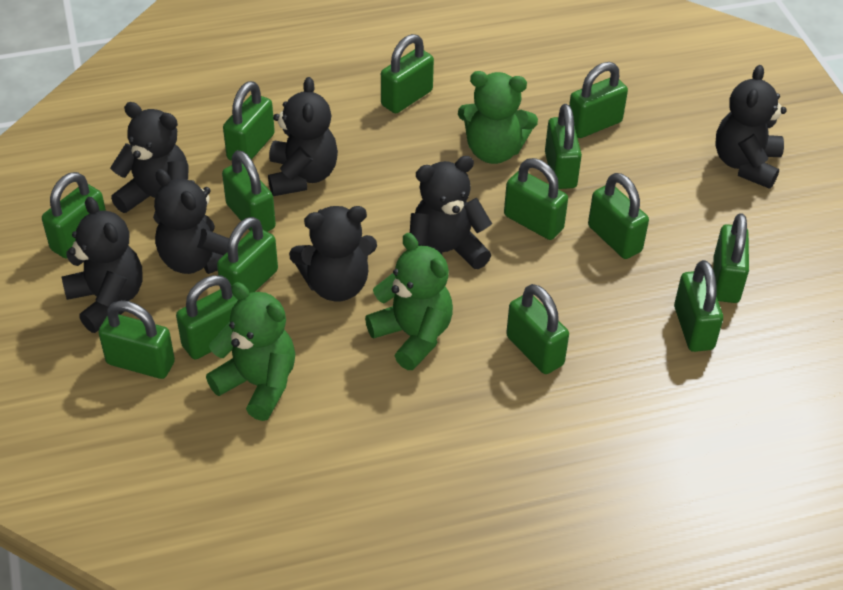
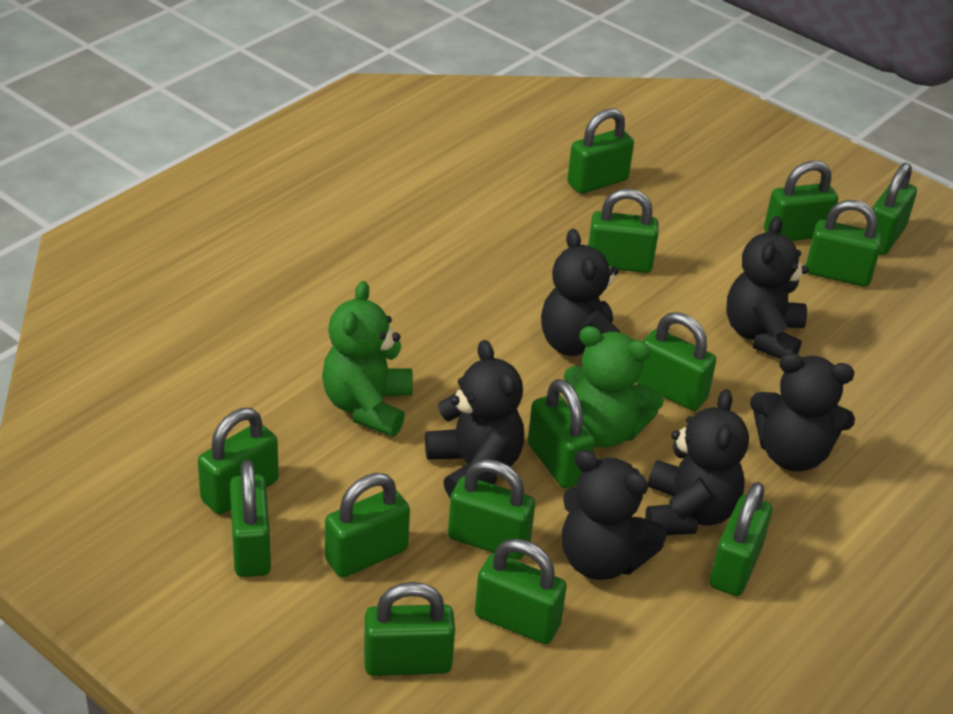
black teddy bear: [62,197,143,333] [110,102,188,224] [154,169,229,274] [268,77,338,196] [289,206,377,302] [410,156,492,269] [715,65,787,189] = 7 -> [425,340,524,498] [541,229,620,356] [562,450,667,580] [645,389,749,535] [726,216,809,359] [750,353,855,472] = 6
green teddy bear: [206,282,295,421] [365,233,453,370] [458,71,538,164] = 3 -> [322,281,413,437] [564,326,664,448] = 2

